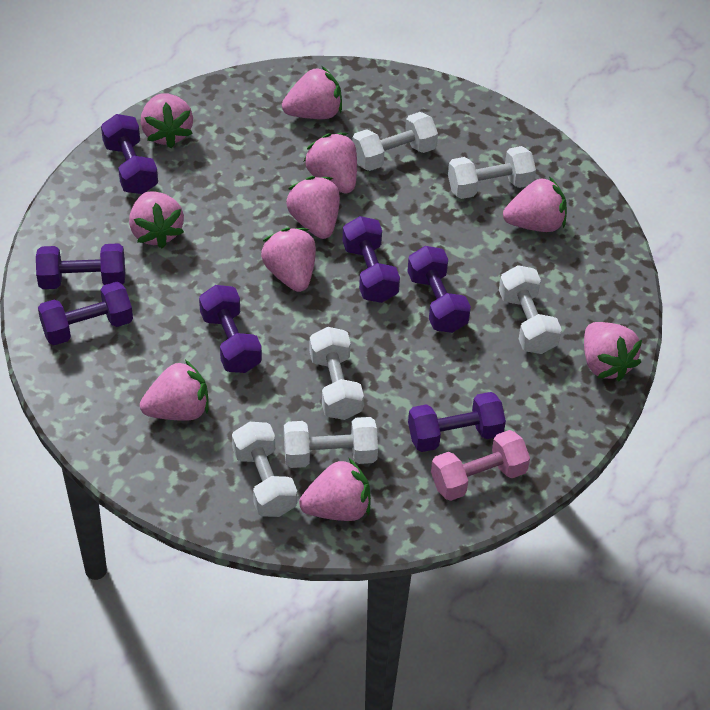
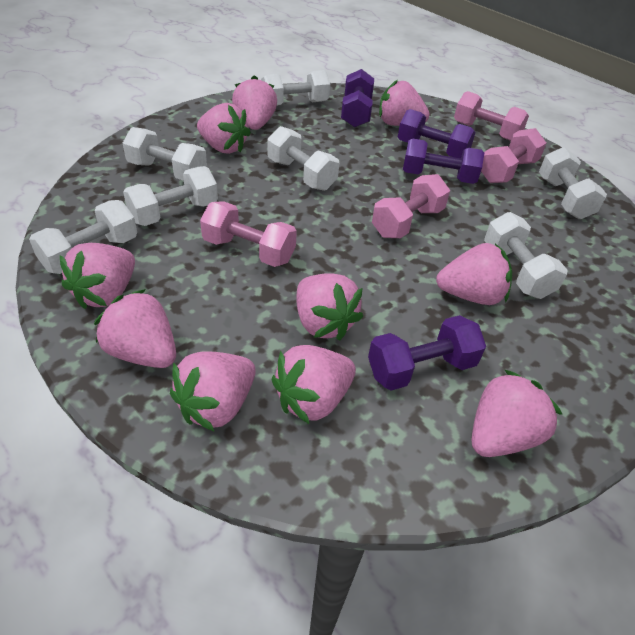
pink dumbbell: [431,430,530,501] = 1 -> [200,201,297,267] [372,174,450,238] [454,91,529,141] [481,128,546,183] = 4
purple dumbbell: [36,243,125,289] [38,282,133,345] [101,114,158,194] [199,285,262,373] [343,216,400,303] [407,246,471,333] [408,392,506,452] = 7 -> [341,69,374,128] [368,315,486,391] [398,109,476,158] [403,139,484,184] = 4
white dumbbell: [232,422,297,517] [284,417,378,468] [310,327,364,420] [352,112,438,171] [448,146,536,199] [499,265,562,354] = 6 -> [29,200,137,274] [123,127,207,181] [123,166,218,226] [261,70,330,106] [267,126,339,191] [484,212,568,299] [539,147,607,219] = 7

